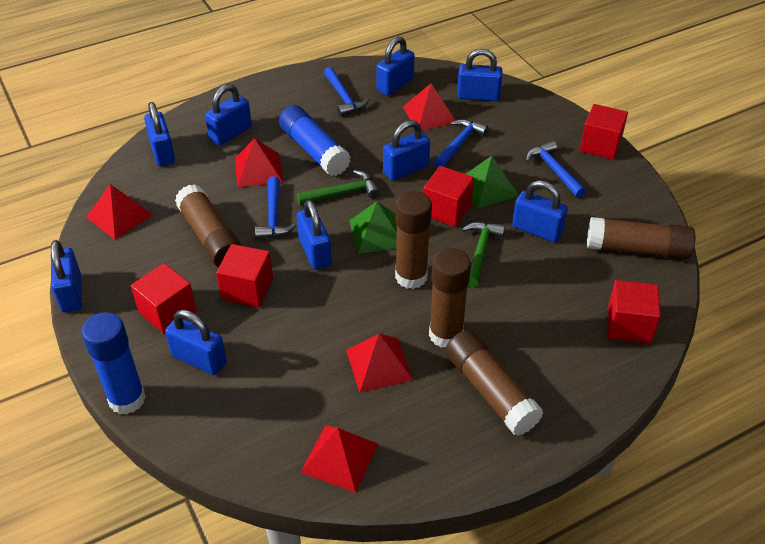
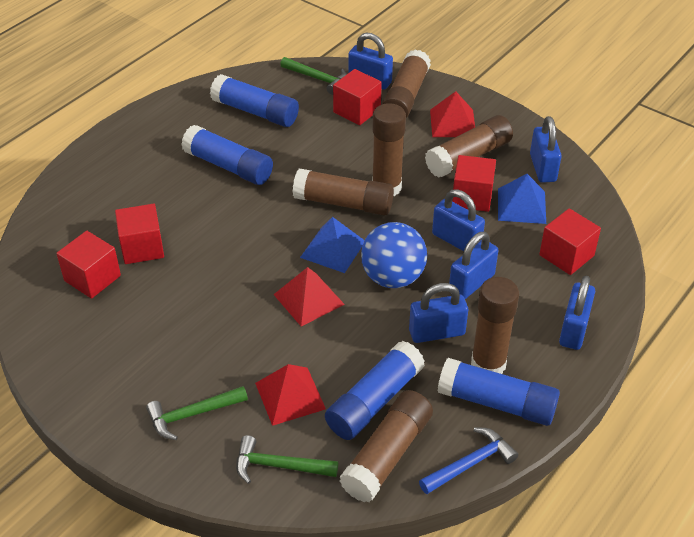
blue ball: none = 0 -> [361,222,427,288] = 1
blue glue stick: [81,312,146,415] [279,105,351,176] = 2 -> [181,125,273,185] [210,74,299,127] [325,341,425,440] [438,358,560,426] = 4
blue hammer: [255,176,297,239] [324,67,370,116] [434,119,489,168] [526,140,586,198] = 4 -> [419,427,518,494] = 1
blue padlock: [51,240,82,312] [144,102,175,166] [165,309,227,375] [205,84,252,146] [297,200,332,270] [376,36,414,96] [383,120,430,181] [457,49,503,101] [512,180,568,242] = 9 -> [348,32,393,90] [409,283,468,343] [432,189,485,251] [449,232,498,299] [530,116,562,183] [559,276,595,350] = 6
blue pyramid: none = 0 -> [300,217,364,273] [498,174,546,224] = 2
brown glue stick: [175,184,242,267] [395,191,432,289] [429,248,471,348] [445,330,544,436] [587,217,696,259] = 5 -> [292,169,394,216] [340,390,433,502] [372,103,406,196] [382,49,431,118] [425,115,513,178] [471,277,519,374] = 6
green hammer: [297,170,380,205] [462,222,505,287] = 2 -> [146,386,248,440] [236,435,338,484] [280,57,347,95] = 3
green pyramid: [349,201,397,254] [466,156,519,208] = 2 -> none = 0
red pyramid: [86,184,153,239] [235,138,283,188] [300,425,378,493] [346,334,413,392] [403,83,455,131] = 5 -> [255,364,326,426] [273,267,345,327] [430,91,475,137] = 3

